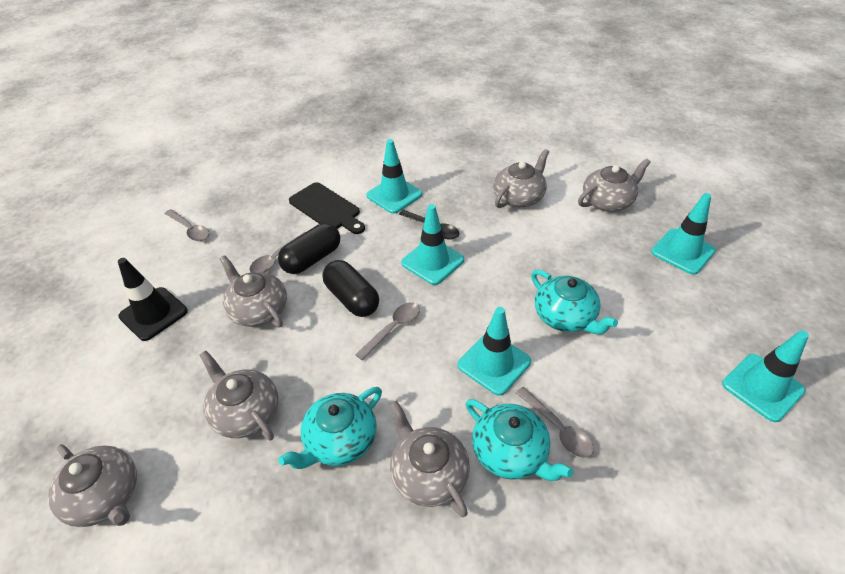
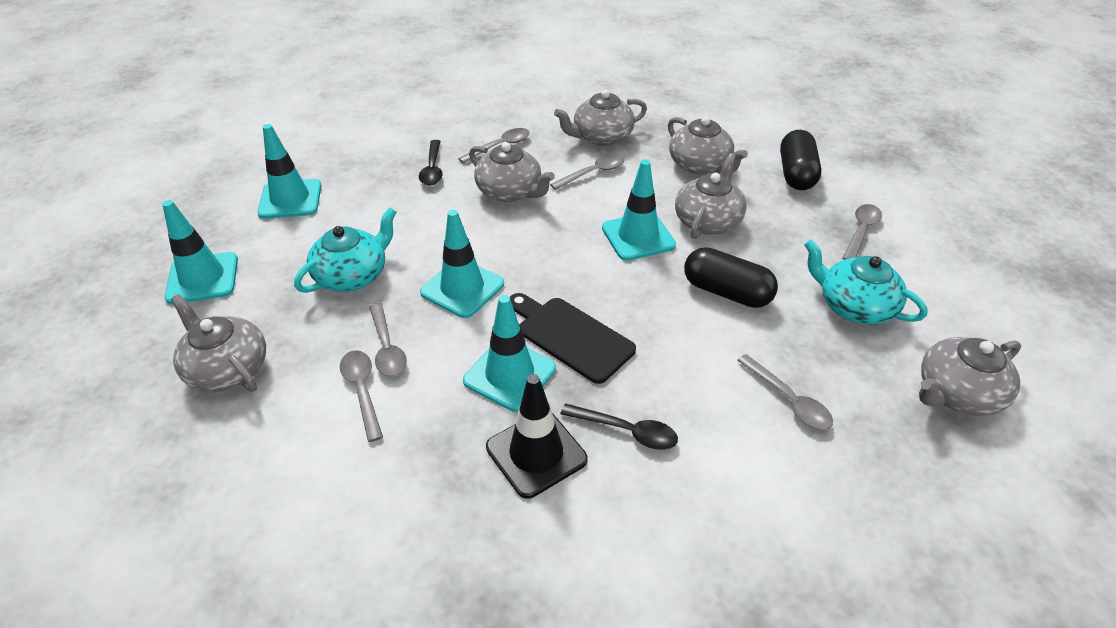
black spoon: [399,210,460,239] = 1 -> [419,140,443,186] [560,403,678,450] = 2
grey spoon: [165,209,209,241] [249,232,305,273] [355,302,420,361] [516,387,594,458] = 4 -> [340,350,383,442] [369,303,407,377] [458,128,530,163] [550,154,624,190] [737,354,833,430] [842,204,882,260] = 6
turquoise teapot: [278,387,382,469] [466,399,573,481] [531,270,618,335] = 3 -> [294,208,397,293] [804,239,928,325] = 2

